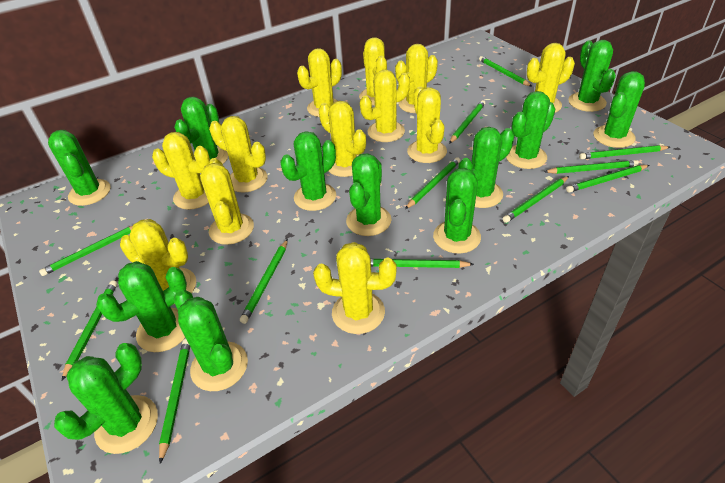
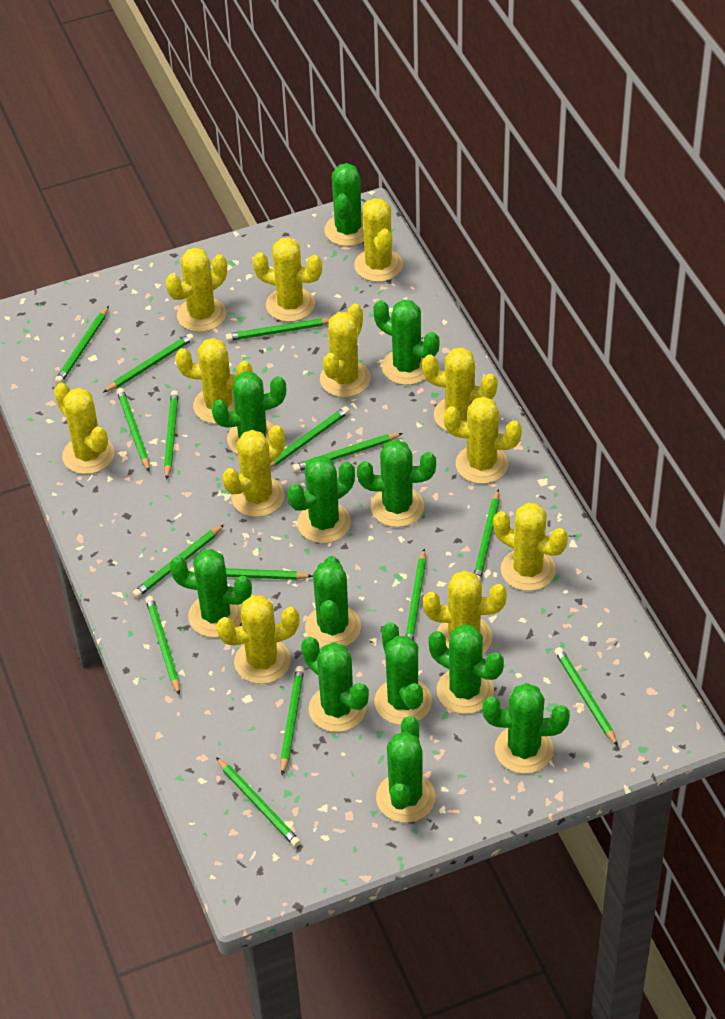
green pencil: [39,226,133,276] [62,280,117,381] [159,339,190,464] [240,239,288,324] [371,259,474,268] [405,157,460,209] [449,100,485,144] [479,56,532,87] [502,176,569,223] [544,160,639,174] [566,165,649,193] [579,145,670,159] = 12 -> [55,306,109,384] [103,333,194,393] [117,388,150,471] [133,525,224,598] [146,596,180,695] [164,390,179,480] [190,567,313,580] [216,757,301,847] [226,318,329,341] [270,406,350,467] [280,666,304,775] [293,433,403,472] [405,549,426,640] [474,489,499,581] [555,647,618,746] = 15

